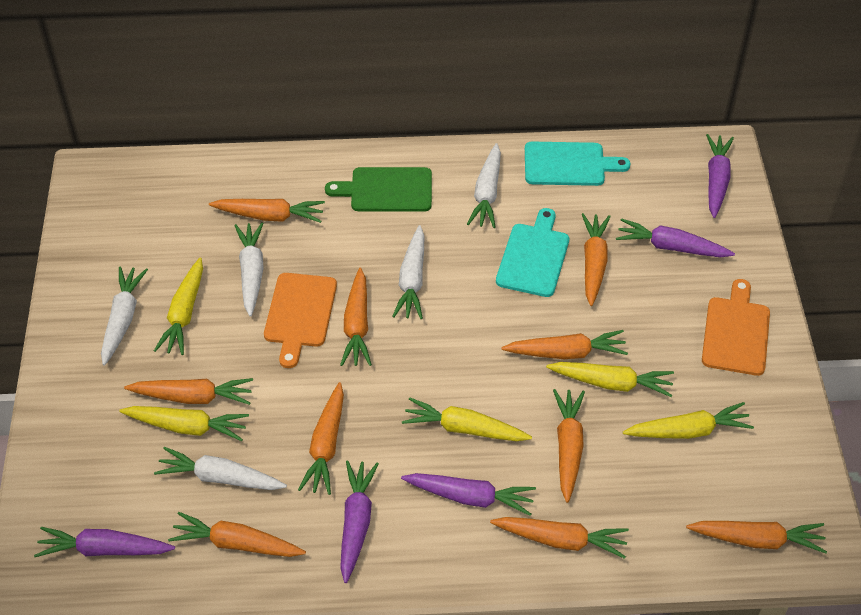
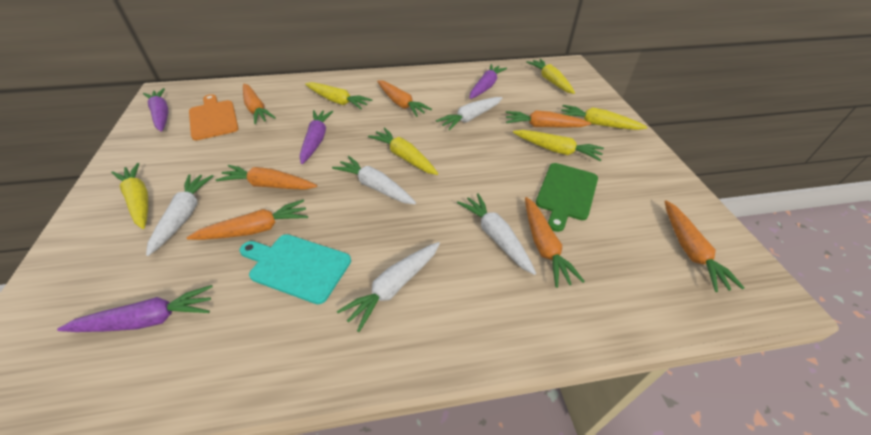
orange carrot: [124,378,253,405] [168,512,306,557] [209,199,325,223] [298,382,344,495] [340,268,372,366] [490,517,629,559] [501,330,628,359] [553,389,585,503] [582,213,611,306] [686,521,827,554] = 10 -> [186,200,308,240] [216,165,317,190] [243,84,276,124] [377,80,432,117] [506,111,591,128] [525,197,585,288] [664,200,744,292] = 7
orange cutting board: [264,273,337,368] [702,279,770,376] = 2 -> [189,94,239,140] = 1
purple carrot: [34,527,175,557] [340,460,379,583] [401,473,536,516] [616,218,735,257] [706,134,734,218] = 5 -> [57,285,213,332] [143,88,169,132] [300,110,334,164] [469,64,507,99] = 4
turquoise cutting board: [496,208,569,297] [525,142,631,186] = 2 -> [240,234,351,304] = 1
yellow carrot: [119,406,249,441] [154,258,203,355] [402,397,532,441] [546,362,674,397] [623,402,754,439] = 5 -> [111,163,148,229] [305,82,372,109] [368,127,438,175] [513,130,604,161] [526,59,575,94] [561,105,648,130] = 6

